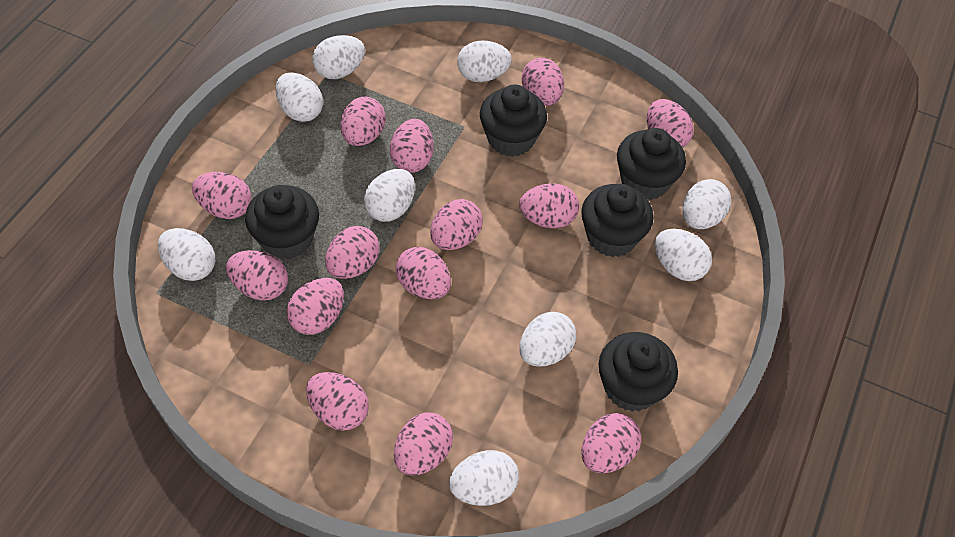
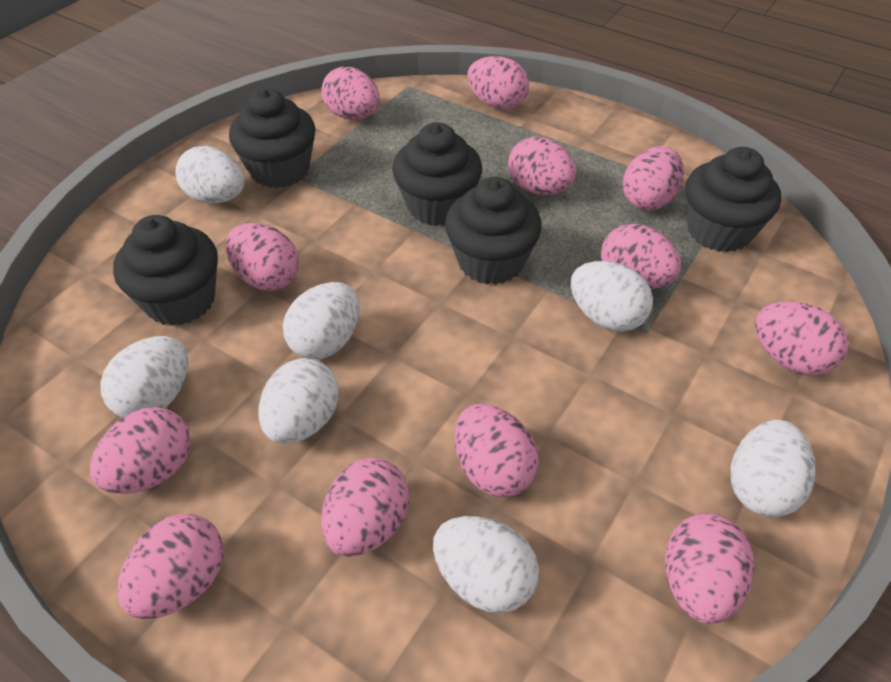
pink egg: [192,172,251,219] [226,250,288,300] [287,278,344,335] [306,372,369,431] [325,226,380,279] [340,97,386,146] [390,119,434,173] [394,412,453,475] [396,247,451,299] [430,199,483,250] [519,183,579,228] [522,58,564,106] [581,413,641,473] [647,99,694,148] = 14 -> [90,407,191,494] [117,514,224,619] [226,223,299,291] [321,67,380,120] [321,458,409,557] [455,404,539,497] [467,56,529,110] [508,137,576,195] [601,224,681,289] [623,146,684,210] [665,513,754,624] [755,302,848,376] = 12
white egg: [158,228,215,281] [275,73,323,122] [312,35,365,79] [364,169,415,222] [449,450,519,506] [457,40,512,82] [519,312,576,367] [655,229,712,281] [682,179,731,229] = 9 -> [100,336,188,418] [175,146,245,204] [258,358,339,444] [283,282,360,359] [433,516,539,613] [571,261,653,332] [731,420,816,517] = 7

